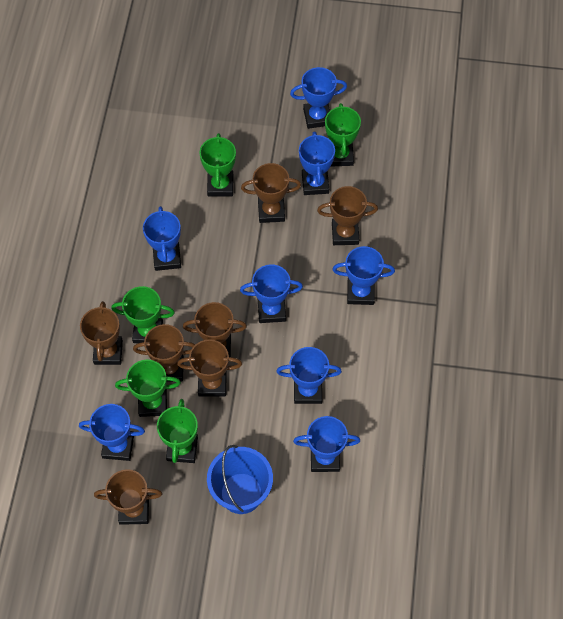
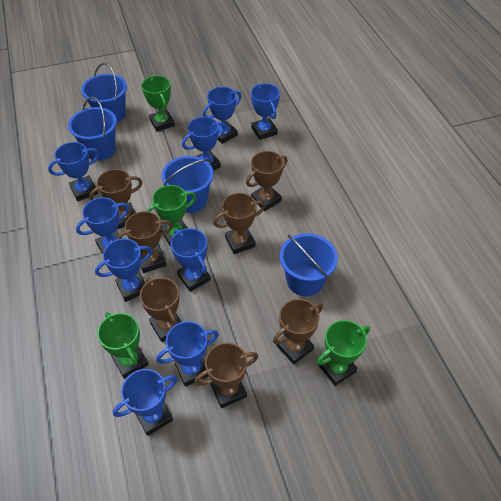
blue bucket: [207,445,273,514] = 1 -> [68,97,117,161] [81,63,127,123] [162,156,213,213] [279,233,338,297] = 4
blue trophy: [79,404,145,461] [143,206,181,271] [240,264,303,323] [276,347,342,404] [290,67,347,129] [293,416,360,472] [299,131,335,195] [332,246,395,305] = 8 -> [48,142,99,202] [76,197,129,254] [95,238,153,302] [113,369,178,436] [156,321,219,387] [171,228,211,292] [182,117,226,170] [203,87,241,144] [251,83,280,140] = 9
green trophy: [111,286,175,343] [115,360,181,417] [157,399,198,463] [199,133,236,197] [325,103,361,166] = 5 -> [97,312,149,379] [141,76,175,132] [147,185,196,247] [317,320,370,386] = 4

